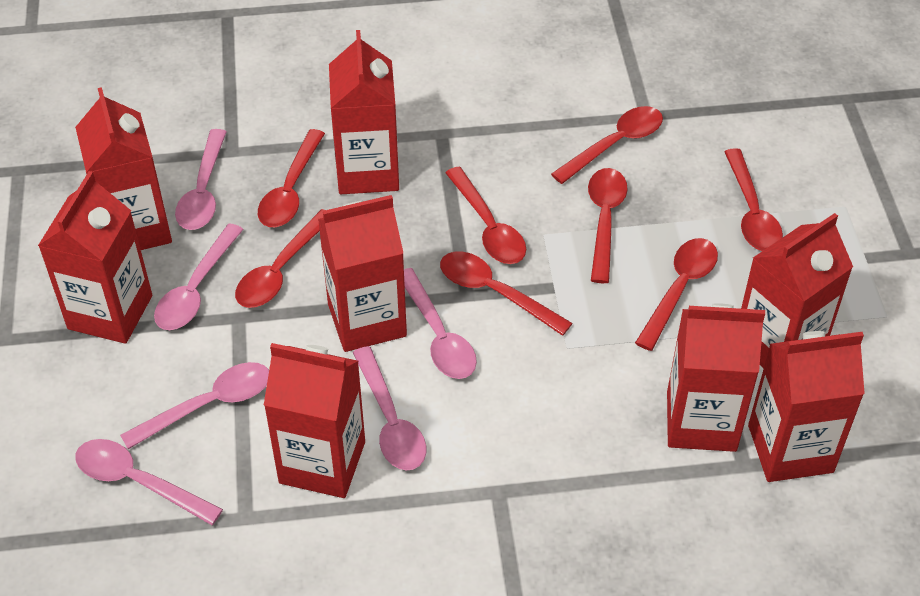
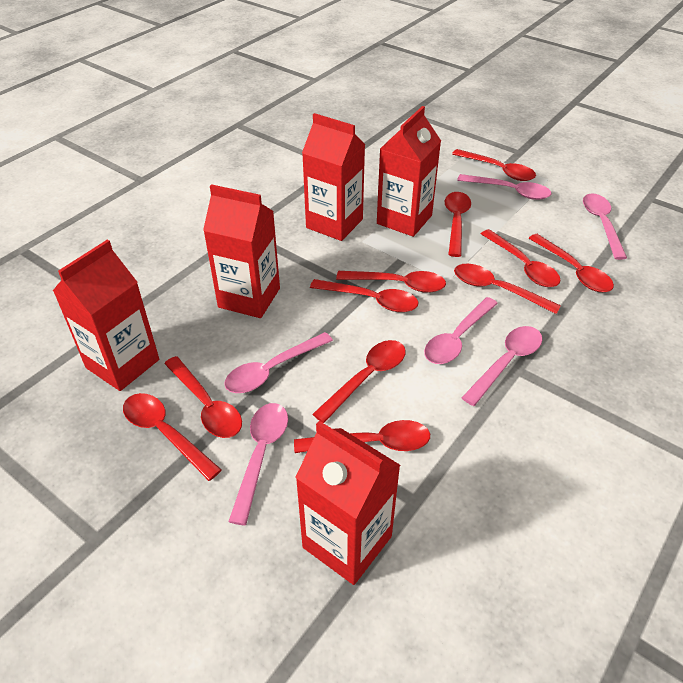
red carton: [38,171,152,344] [75,87,172,250] [264,343,365,498] [318,195,407,352] [329,30,399,194] [667,303,765,452] [741,213,853,368] [748,331,865,482] = 8 -> [53,240,159,391] [203,184,280,318] [295,421,400,585] [302,113,365,241] [377,106,441,237] = 5
red spoon: [235,209,325,308] [258,129,325,227] [440,252,573,336] [445,167,526,264] [551,106,663,184] [588,168,628,283] [635,238,718,351] [724,148,783,251] = 8 -> [123,393,222,481] [164,356,242,438] [294,420,430,453] [310,279,418,312] [312,340,406,423] [336,271,446,293] [445,192,471,257] [452,149,536,181] [454,264,561,314] [481,229,561,287] [529,234,614,292] = 11

